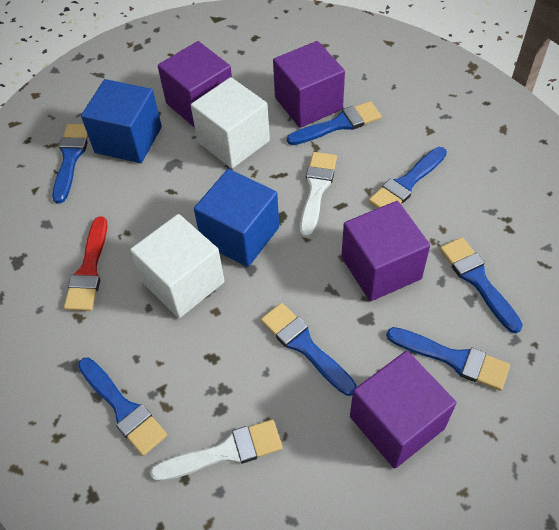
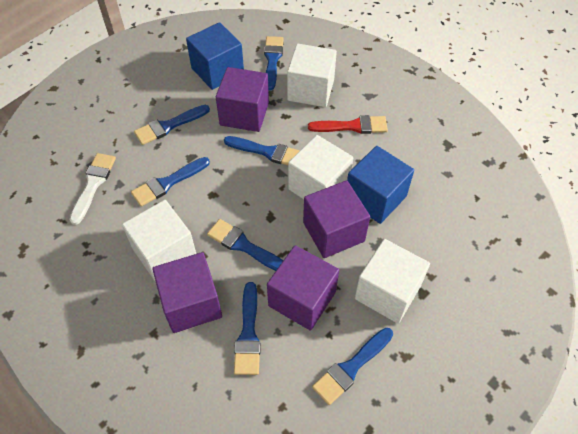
white brush: [150,420,283,481] [300,152,337,238] = 2 -> [70,153,116,225] = 1
white cube: [130,214,225,318] [191,77,270,168] = 2 -> [122,200,196,282] [287,44,337,107] [288,135,353,199] [355,239,430,324] = 4

